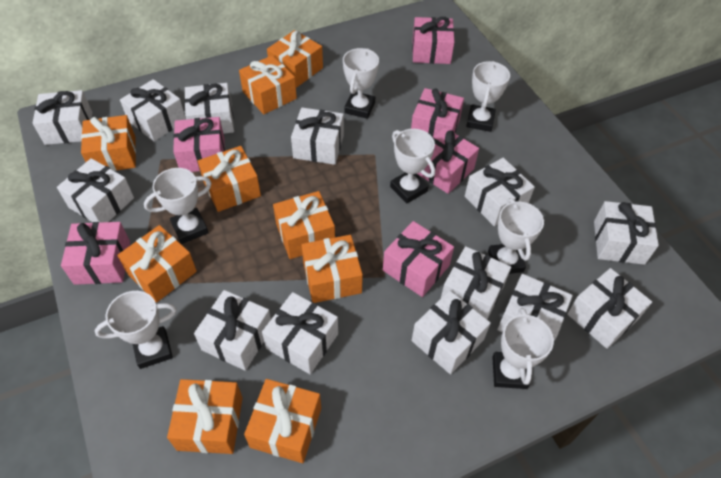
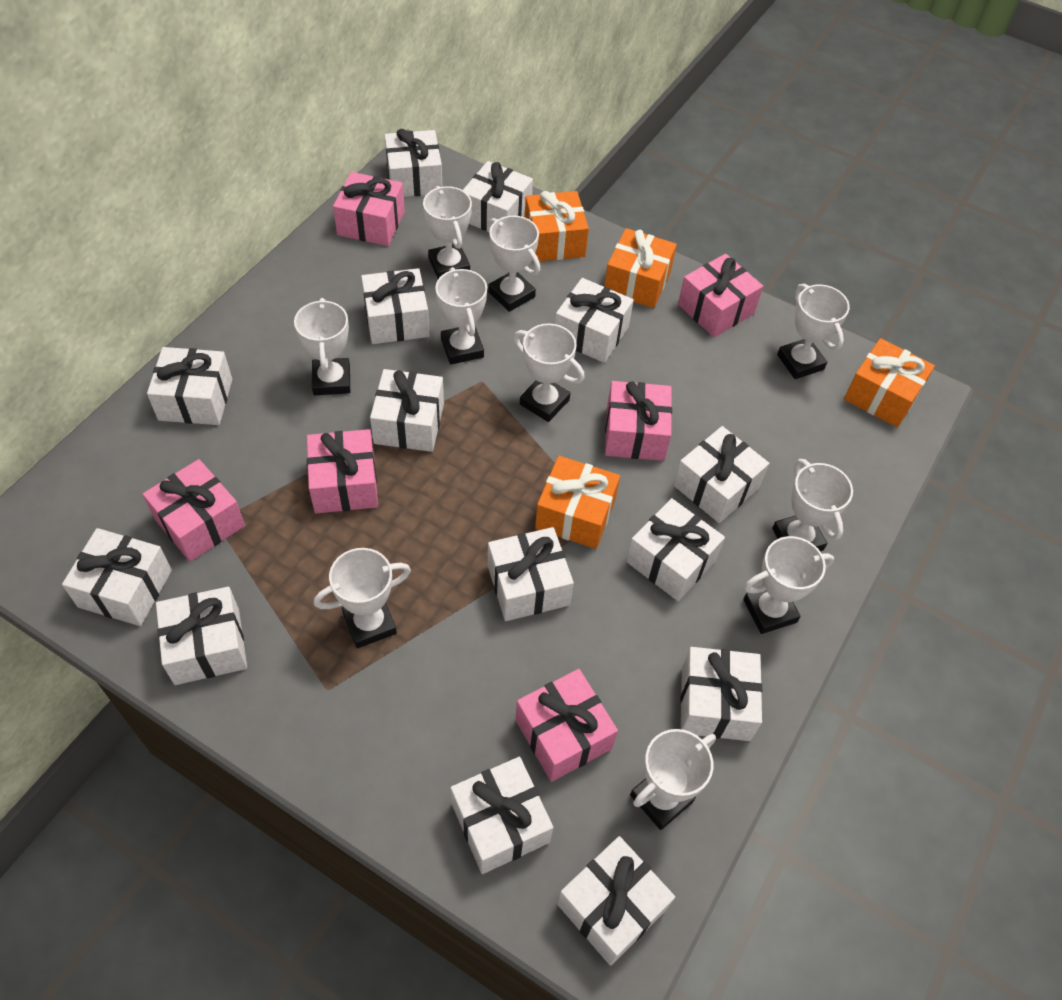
orange gift: [81,115,136,171] [117,225,197,303] [167,379,243,454] [198,146,261,212] [239,55,297,114] [244,379,321,463] [267,30,323,88] [273,191,335,259] [301,235,363,303] = 9 -> [525,191,589,262] [535,456,620,549] [604,228,677,308] [844,338,935,427] = 4
white gift: [32,90,92,145] [57,158,134,223] [120,79,186,142] [184,83,234,134] [194,290,271,371] [262,292,338,374] [291,108,344,165] [412,291,491,374] [441,246,511,319] [465,158,535,226] [497,274,573,341] [567,268,652,349] [594,201,659,265] = 13 -> [62,528,172,626] [147,347,232,425] [156,587,247,685] [361,268,430,344] [370,369,444,452] [384,129,442,197] [451,757,553,874] [463,161,533,232] [488,527,574,621] [555,278,634,363] [557,836,675,966] [626,498,725,601] [674,426,769,523] [680,647,762,741] = 14
white trophy: [94,291,177,369] [144,168,211,244] [343,48,379,119] [390,129,435,203] [466,61,510,132] [488,198,544,274] [492,308,554,389] = 7 -> [294,298,350,395] [314,548,411,648] [423,186,472,279] [435,267,487,365] [488,216,540,312] [513,323,585,422] [630,729,716,830] [743,536,834,634] [772,459,853,551] [777,283,850,379] = 10

